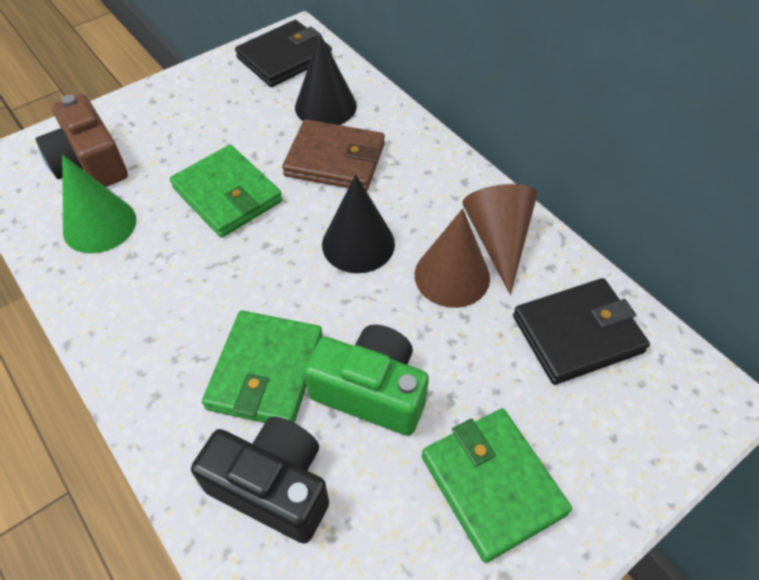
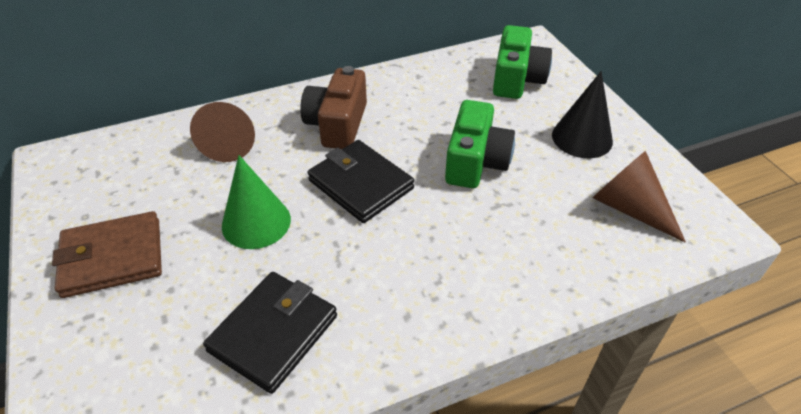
black camera: [191,416,329,544] = 1 -> none = 0
black cone: [295,34,357,125] [322,175,395,273] = 2 -> [552,71,613,158] = 1
green camera: [304,325,429,436] = 1 -> [445,100,515,188] [493,25,552,99] = 2
green wallet: [170,145,283,238] [202,310,323,423] [422,408,572,563] = 3 -> none = 0

